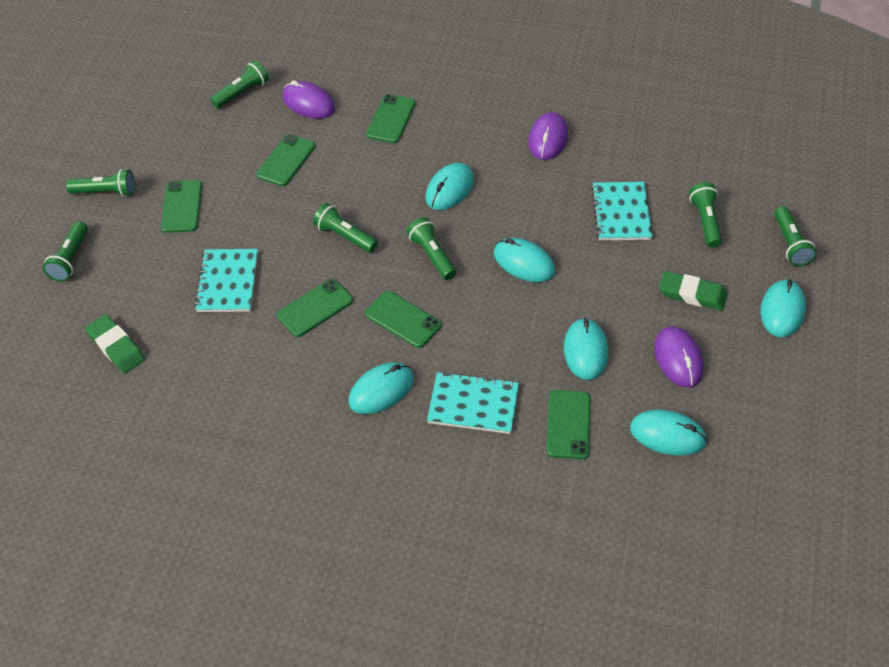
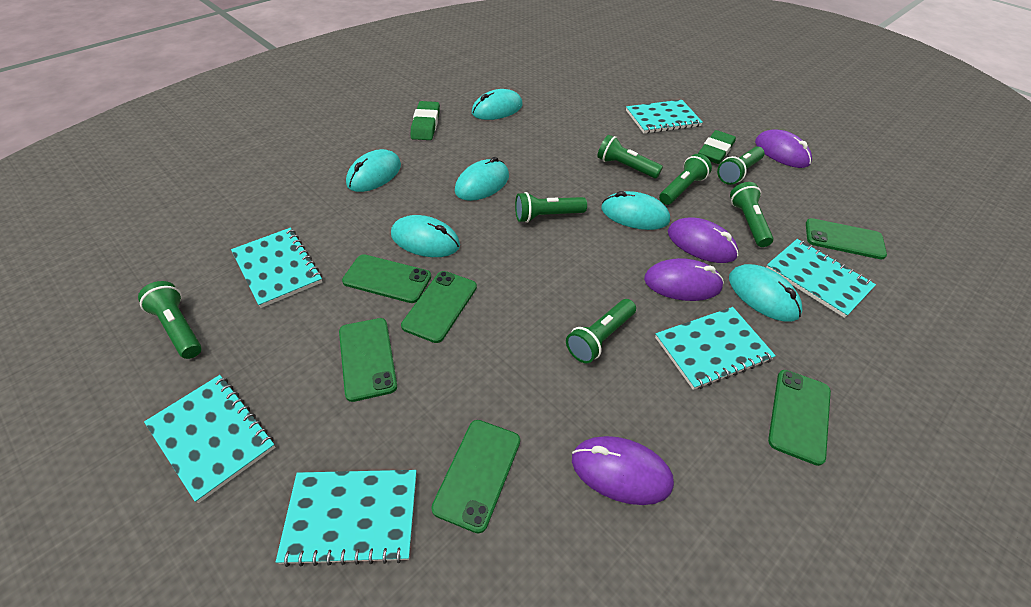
purple mouse: [282,80,335,119] [528,112,568,160] [654,326,704,387] = 3 -> [572,436,674,505] [644,258,724,301] [668,217,738,263] [755,129,812,168] = 4
turquoise notebook: [194,249,258,312] [427,372,519,434] [591,182,652,241] = 3 -> [144,375,275,503] [231,228,322,308] [276,470,417,567] [626,100,703,134] [655,307,776,390] [766,239,876,318] = 6

